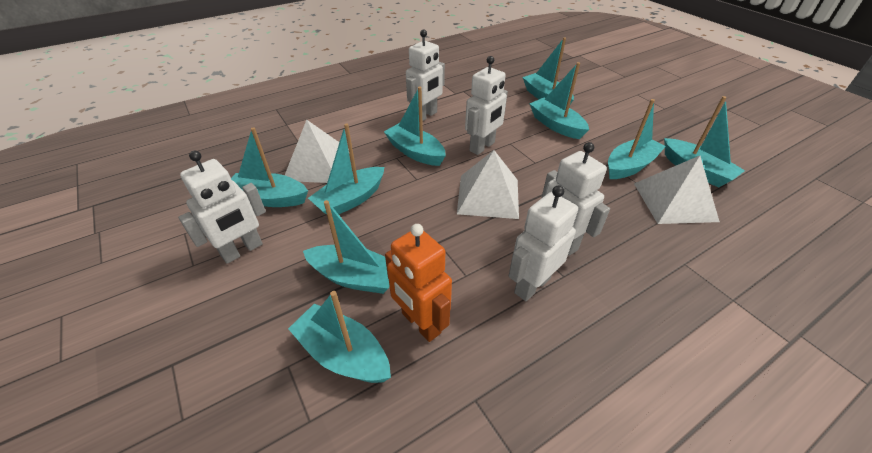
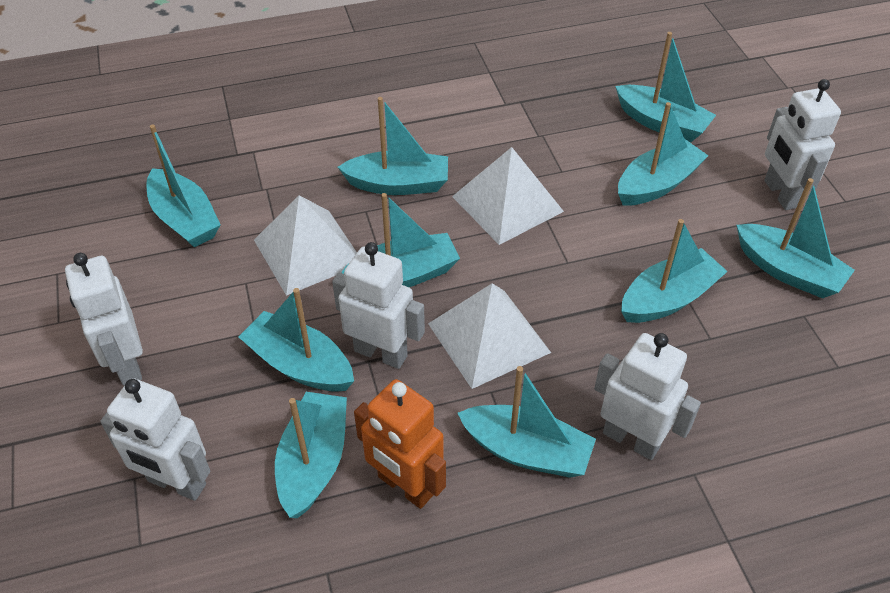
turquoise boat: [231,127,308,207] [288,291,391,383] [303,200,390,294] [308,123,384,215] [384,87,446,166] [522,37,574,106] [529,62,589,139] [608,99,666,179] [664,96,745,188] = 9 -> [147,125,221,248] [239,288,354,392] [275,392,347,518] [338,97,448,195] [341,193,460,287] [457,366,596,478] [615,32,716,142] [618,102,708,206] [621,219,728,323] [737,178,855,298] = 10

